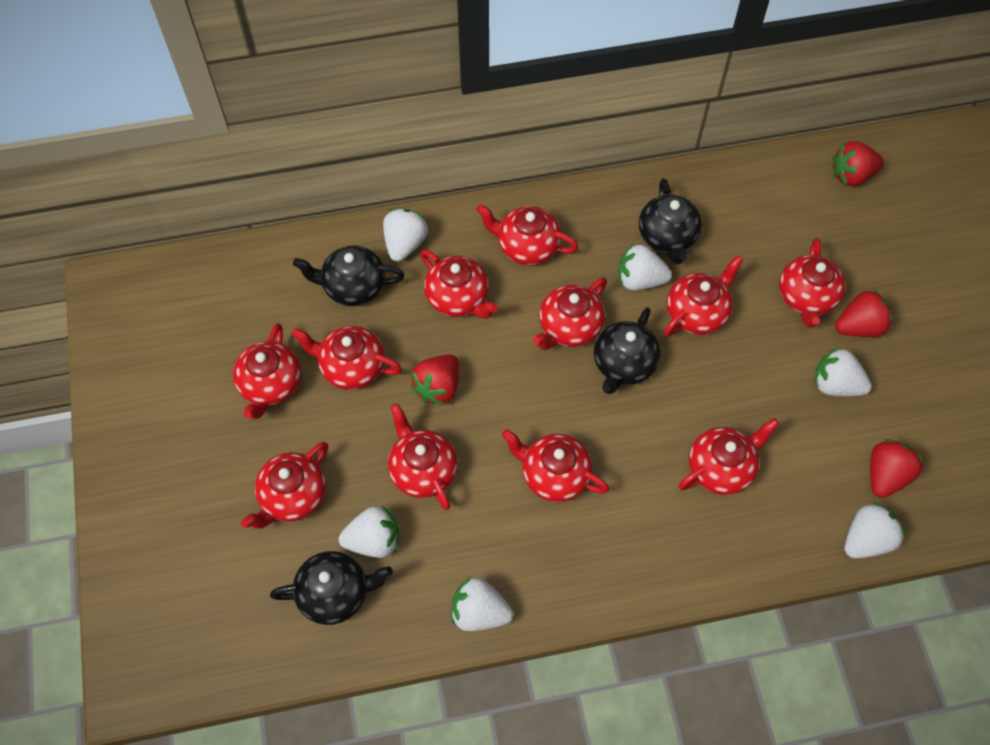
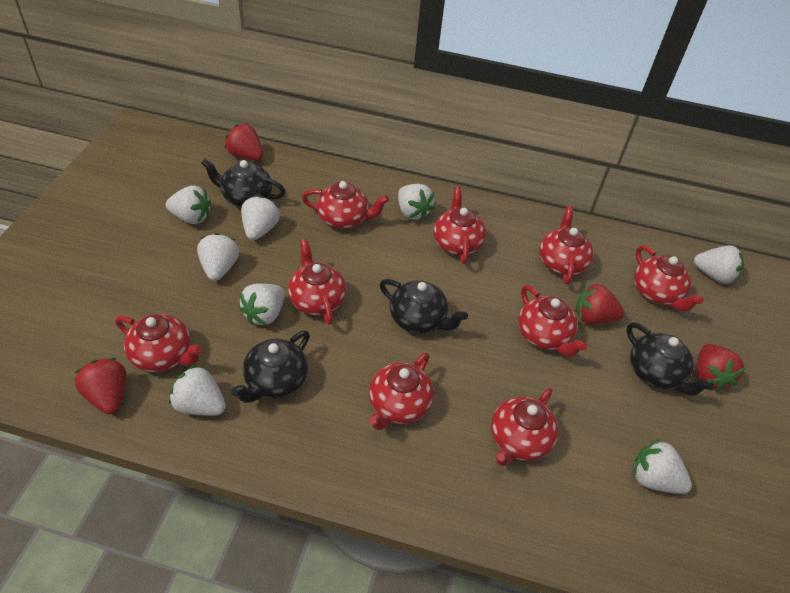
red teapot: [233,323,301,419] [241,442,328,528] [292,326,402,390] [388,403,458,510] [420,250,498,319] [476,204,578,265] [502,429,609,502] [533,277,607,350] [664,255,743,337] [679,418,779,495] [779,238,846,328] = 11 -> [115,314,202,372] [288,239,346,325] [302,181,389,229] [369,352,434,430] [434,187,486,264] [491,388,559,466] [518,285,587,357] [539,206,594,284] [634,245,704,312] = 9
white strawberry: [339,506,399,558] [383,209,428,262] [451,578,513,631] [618,244,672,290] [815,347,872,397] [845,502,905,559] = 6 -> [166,185,211,224] [169,365,226,416] [197,233,239,281] [239,283,285,325] [241,196,280,240] [398,184,435,220] [633,439,692,494] [694,245,744,284] = 8

